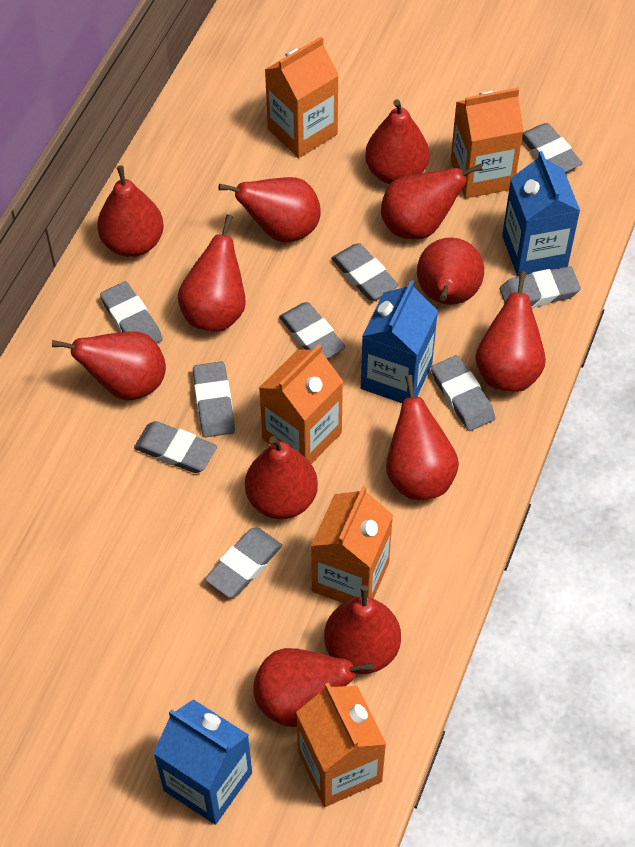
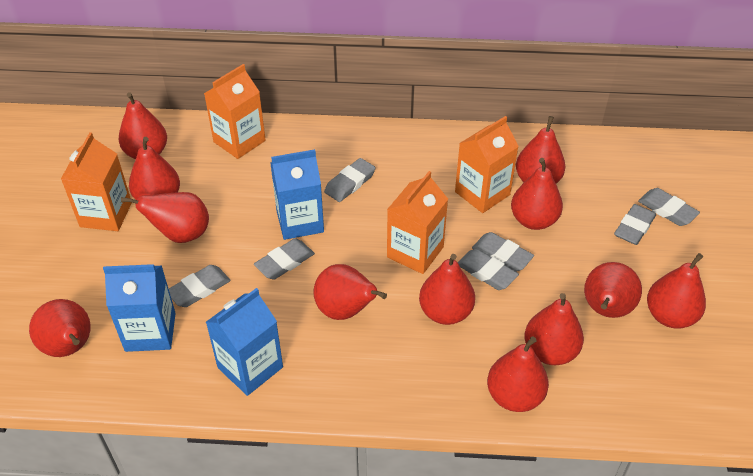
grey eraser: [100,281,163,343] [134,421,217,473] [193,361,235,437] [205,527,282,598] [279,302,346,358] [331,243,399,300] [431,355,495,431] [500,266,581,308] [522,123,583,172] = 9 -> [169,265,231,307] [254,238,315,280] [324,158,376,202] [458,249,519,290] [472,232,534,272] [614,204,656,245] [638,188,700,226] = 7
orange carton: [259,344,343,464] [265,36,339,158] [296,682,386,807] [311,486,393,603] [451,88,524,198] = 5 -> [61,132,132,231] [204,64,266,159] [387,171,448,274] [455,116,519,213] = 4

